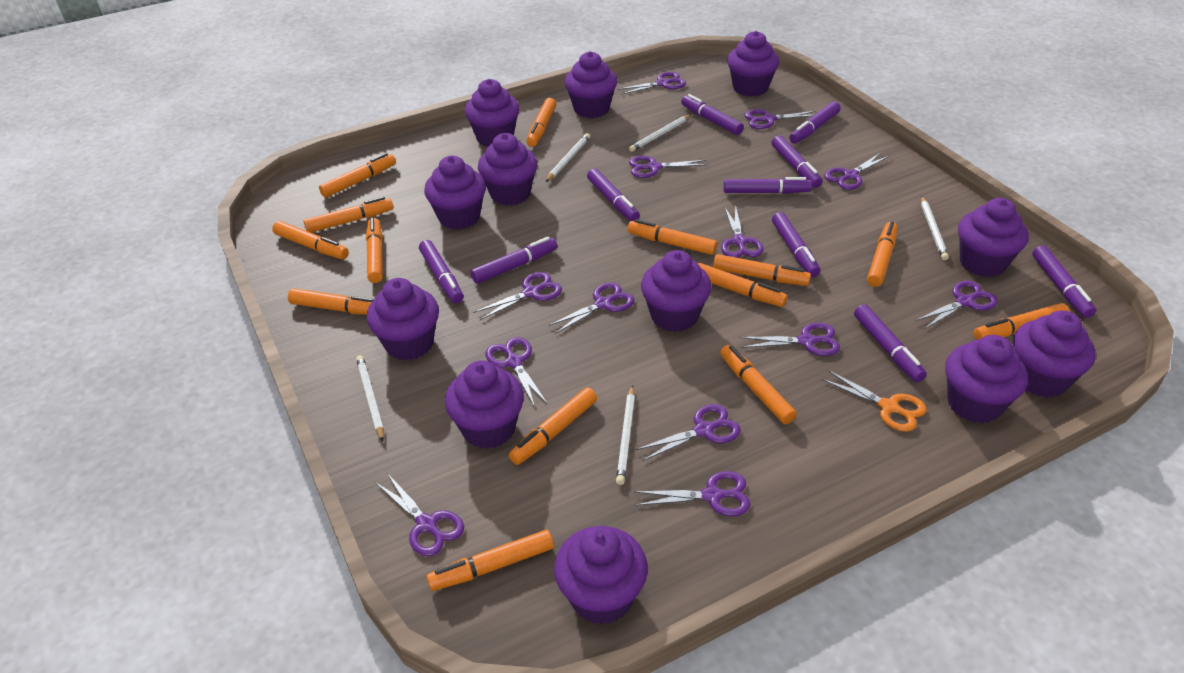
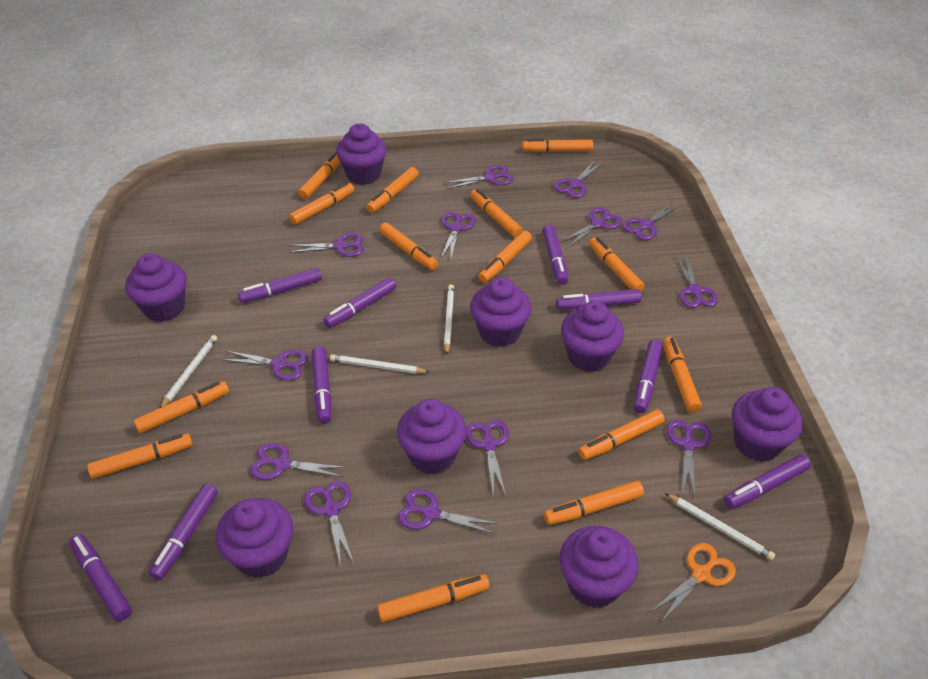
purple cupcake: [367,278,439,361] [424,156,486,230] [445,360,524,449] [465,79,520,147] [478,133,537,205] [554,526,648,625] [564,51,617,118] [641,250,711,332] [727,31,779,97] [945,335,1028,423] [958,198,1029,277] [1013,310,1095,398] = 12 -> [125,253,187,322] [216,498,293,578] [336,123,387,185] [397,399,467,474] [470,277,532,347] [559,526,639,608] [561,301,624,372] [732,387,803,462] = 8
purple marker: [419,240,464,303] [471,237,557,284] [587,169,640,221] [681,94,744,135] [723,177,812,194] [772,135,823,188] [772,212,821,277] [789,101,841,144] [854,304,927,382] [1032,245,1096,318] = 10 -> [69,534,132,622] [149,484,218,580] [238,268,322,303] [312,347,331,424] [323,277,396,328] [543,225,568,285] [556,289,642,310] [634,339,663,413] [724,454,811,509] = 9
white pencil: [356,355,384,441] [546,133,590,182] [616,385,635,485] [629,115,691,152] [921,196,949,260] = 5 -> [160,335,217,408] [330,354,429,374] [444,285,454,355] [665,493,775,560] = 4

